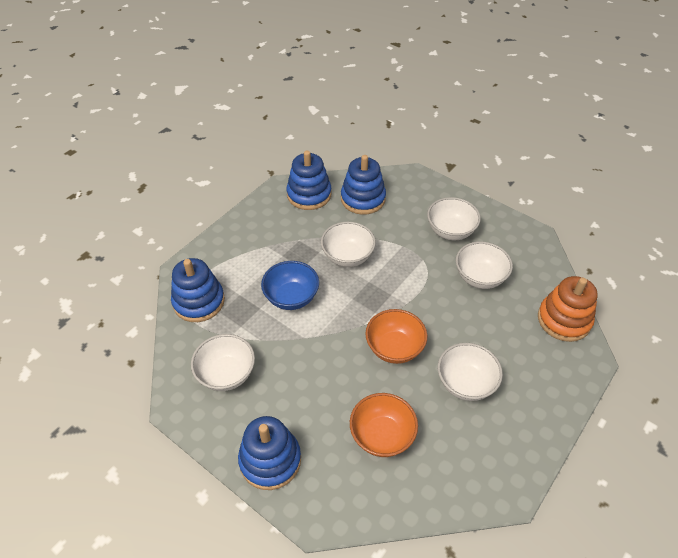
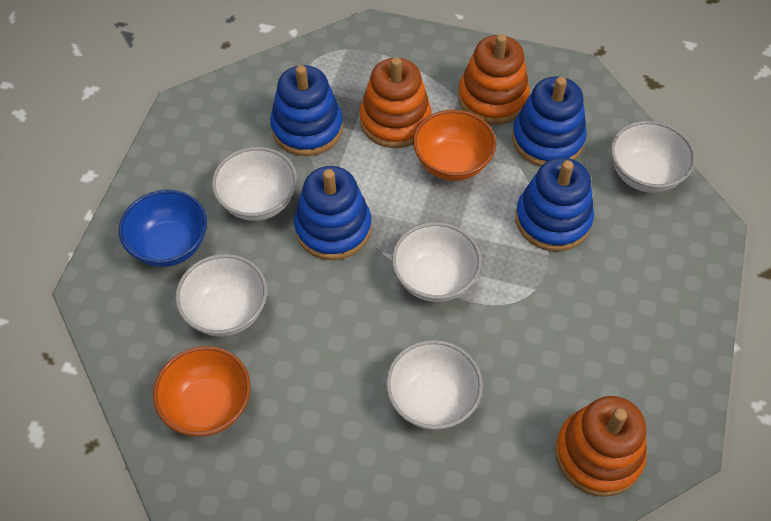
orange stacking toy: [538,276,598,342] = 1 -> [360,57,431,148] [458,34,530,125] [555,396,647,497] = 3

